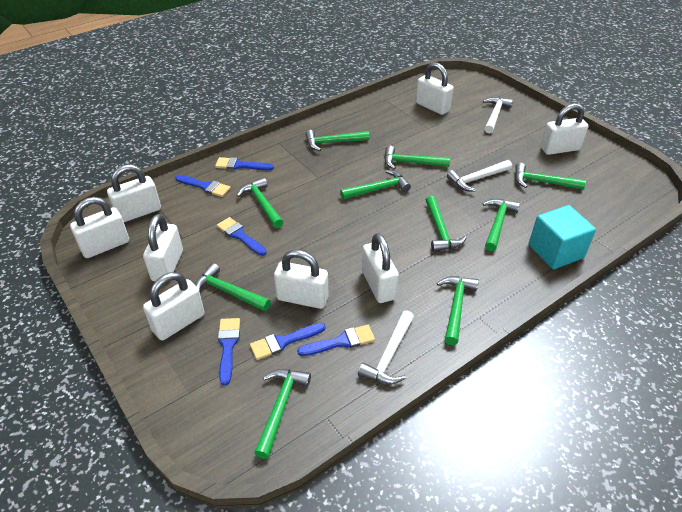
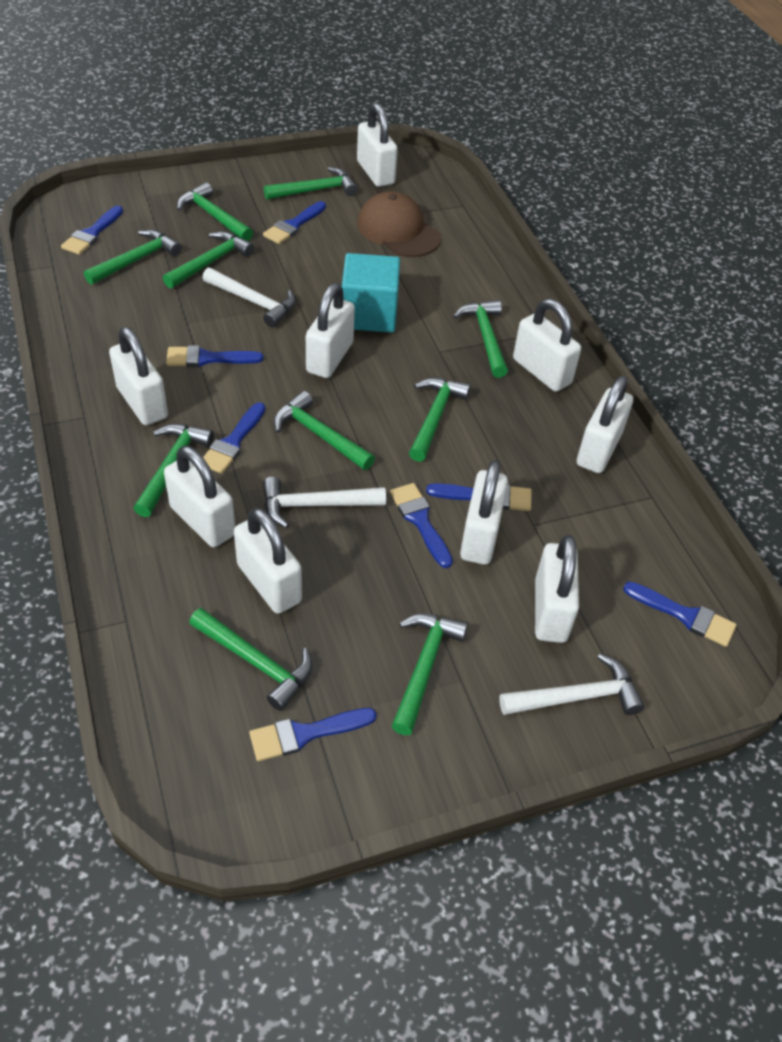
blue brush: [175,175,230,197] [215,157,274,170] [217,217,267,256] [218,318,240,385] [250,323,326,360] [297,325,375,356] = 6 -> [61,206,123,255] [166,345,263,367] [203,402,266,474] [249,708,377,761] [263,201,326,244] [390,483,453,568] [426,483,531,511] [623,582,736,647] = 8
brown cap: none = 0 -> [357,191,441,257] = 1
white padlock: [70,197,129,258] [107,164,161,222] [143,214,183,281] [143,272,205,340] [274,250,329,309] [362,233,399,303] [416,62,454,115] [541,103,588,155] = 8 -> [109,327,168,425] [164,446,235,547] [234,508,302,614] [306,283,355,378] [357,103,398,187] [460,460,508,565] [513,299,581,392] [535,535,579,643] [577,376,633,473] = 9

